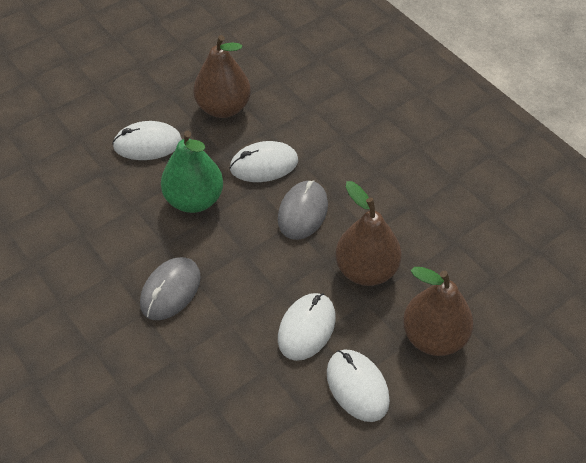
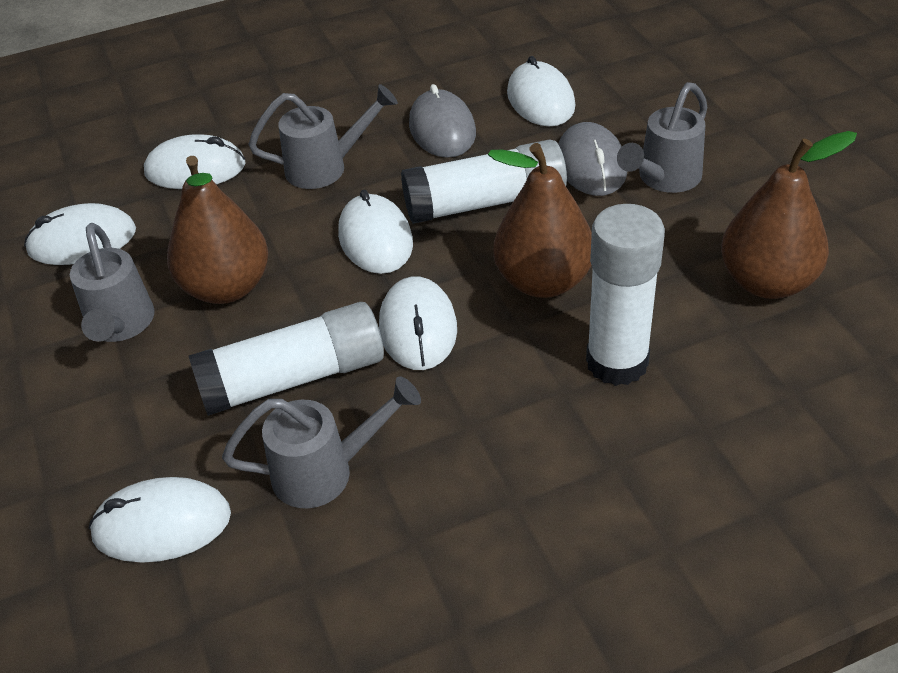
green pear: [161,131,223,213] = 1 -> none = 0
grey watering can: none = 0 -> [70,223,155,342] [222,376,421,508] [248,84,398,189] [617,82,708,193] = 4
white glue stick: none = 0 -> [189,302,384,416] [401,139,567,224] [586,204,665,386] = 3
white mouse: [112,121,182,160] [230,141,298,182] [278,293,336,361] [327,350,390,422] = 4 -> [24,203,136,265] [88,477,231,563] [144,134,246,189] [338,190,413,274] [379,276,457,370] [507,56,575,126] = 6

